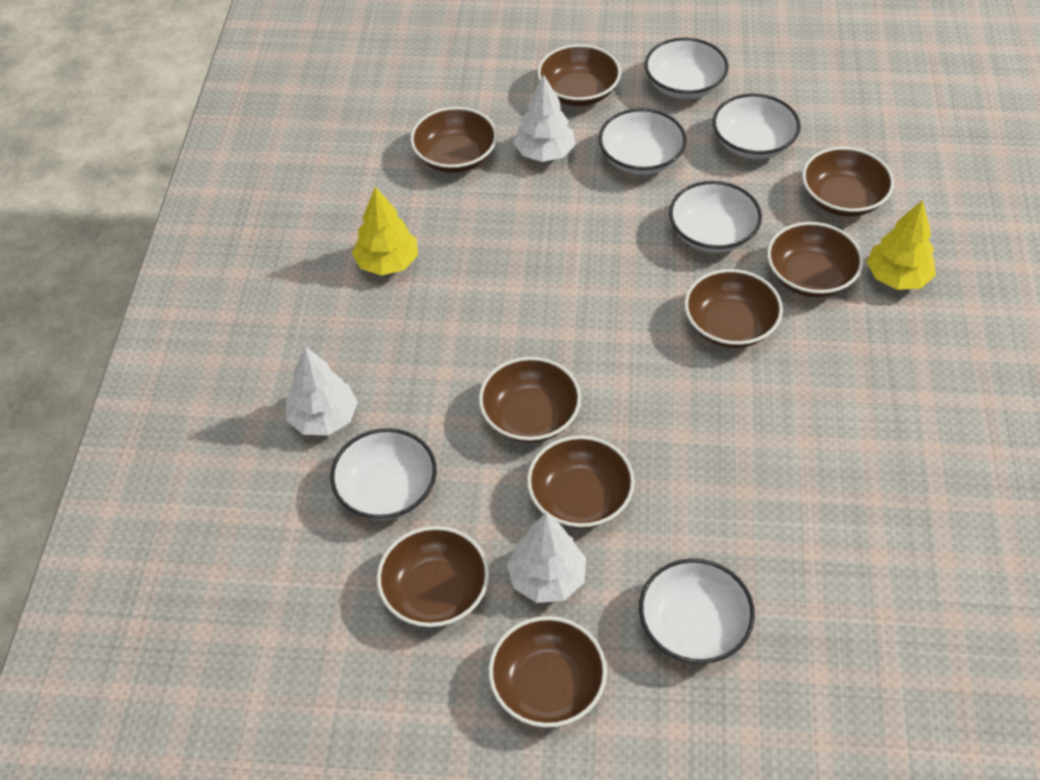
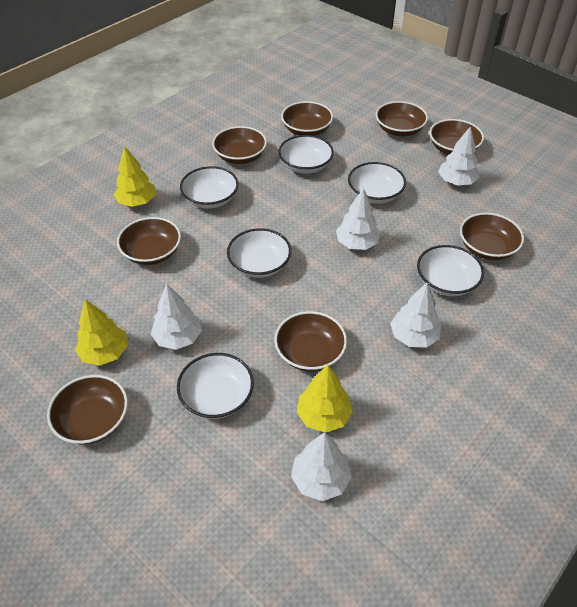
brown bowl: [377,526,489,627] [410,107,497,173] [479,357,581,443] [488,616,607,728] [527,435,635,529] [537,44,621,106] [684,269,783,348] [767,222,863,297] [802,147,894,217] = 9 -> [47,375,128,444] [117,217,181,265] [212,126,267,164] [274,311,347,371] [281,101,333,136] [376,101,428,136] [430,119,484,155] [460,213,524,260] = 8
white tree: [286,346,358,435] [507,513,586,603] [513,75,575,162] = 3 -> [151,284,202,350] [291,432,352,501] [336,188,380,250] [390,283,441,348] [438,126,480,186] = 5
yellow tree: [352,187,418,276] [867,200,936,290] = 2 -> [75,299,128,366] [114,146,156,207] [297,365,353,433] = 3

